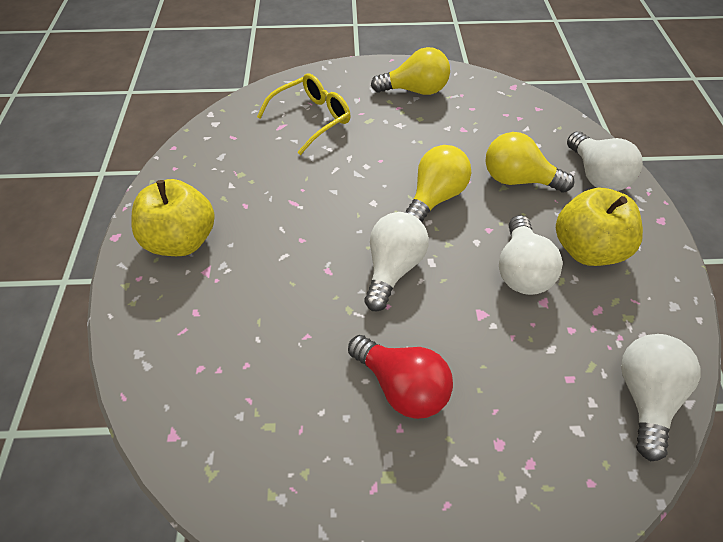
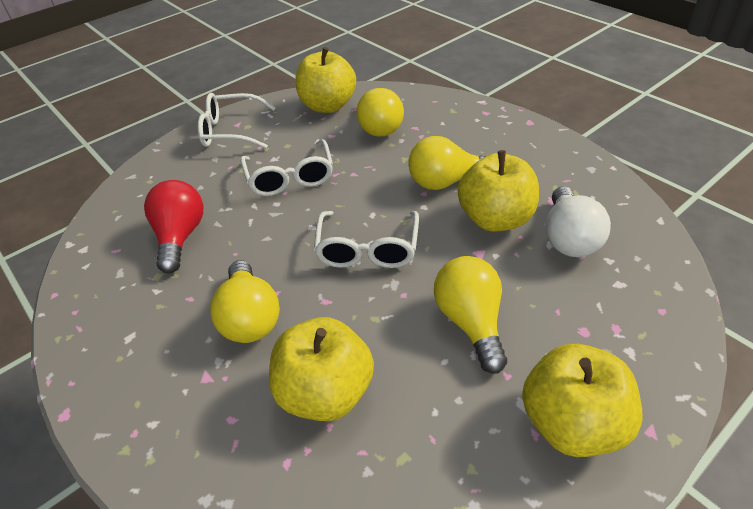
white glasses: none = 0 -> [198,93,275,149] [240,139,333,196] [314,211,419,268] = 3
white light bulb: [364,212,429,311] [499,215,563,295] [567,131,643,191] [621,334,701,461] = 4 -> [545,186,611,257] = 1
yellow apple: [131,179,215,256] [556,188,643,266] = 2 -> [269,317,374,421] [295,47,356,113] [458,150,539,232] [522,344,642,457] = 4
yellow glasses: [257,73,351,155] = 1 -> none = 0
yellow light bulb: [371,47,450,95] [405,145,471,222] [485,132,574,192] = 3 -> [210,260,280,343] [356,88,404,137] [408,136,485,190] [434,256,507,374] = 4

